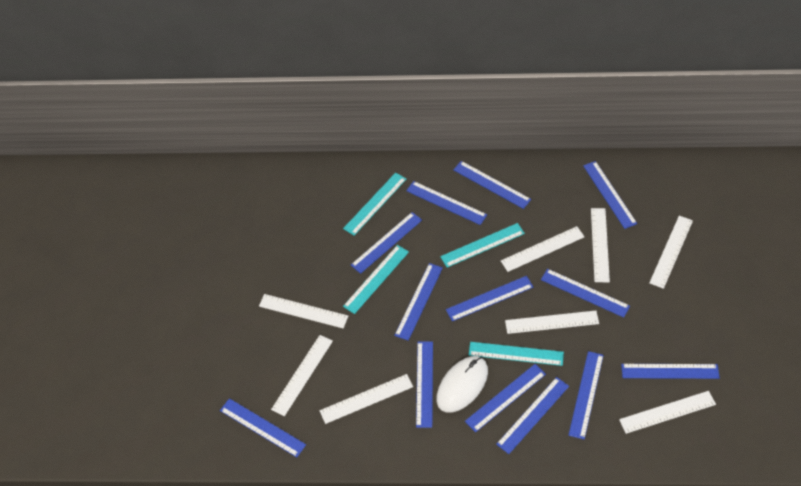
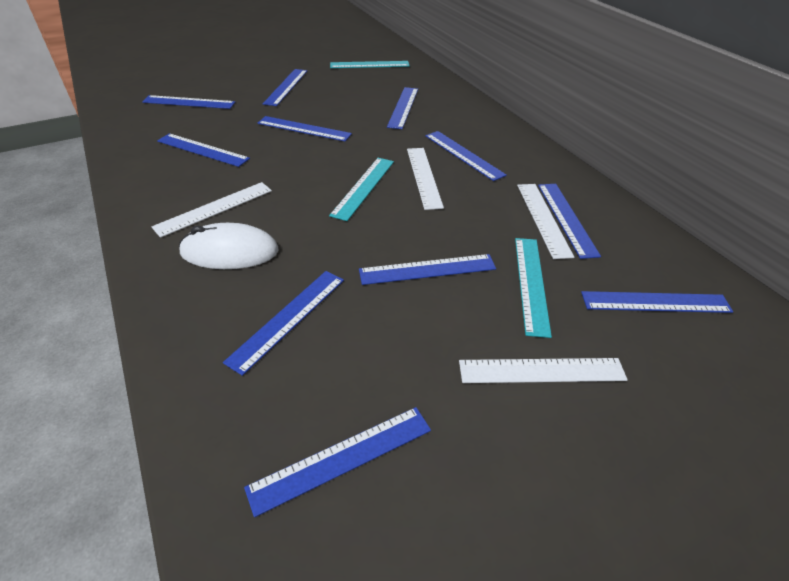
blue ruler: [220,398,306,457] [351,212,422,274] [394,263,443,341] [406,181,487,225] [416,341,433,428] [446,276,533,321] [453,161,531,209] [465,364,546,432] [496,377,569,454] [541,269,630,318] [568,351,604,440] [583,161,637,229] [621,364,720,379] = 13 -> [142,95,235,109] [157,133,250,167] [223,271,344,376] [244,407,431,517] [257,116,352,141] [263,69,307,106] [359,254,496,285] [387,87,418,129] [425,131,507,181] [538,184,601,259] [581,291,733,313] = 11
turquoise ruler: [343,173,406,235] [343,245,409,314] [440,223,525,268] [469,342,564,366] = 4 -> [329,158,394,221] [330,61,410,68] [515,238,552,338] = 3
white ruler: [259,294,348,328] [271,335,333,416] [320,374,413,424] [501,226,585,272] [505,310,599,334] [591,208,610,282] [619,391,716,434] [649,216,693,289] = 8 -> [152,182,272,238] [407,148,444,210] [459,358,628,383] [517,184,574,259] = 4

